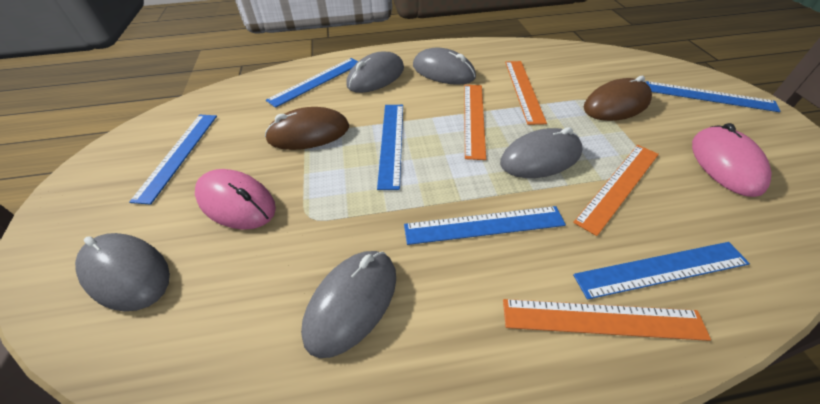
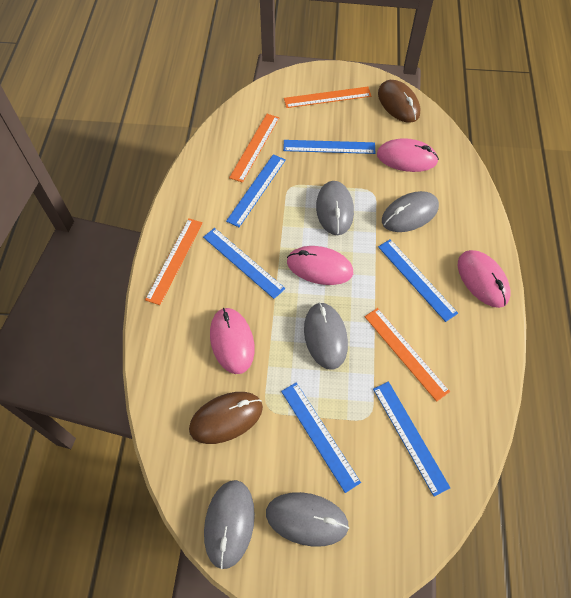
pink mouse: [195,169,276,230] [692,123,771,197] = 2 -> [210,308,255,374] [287,246,353,285] [377,138,439,172] [458,250,511,308] = 4

